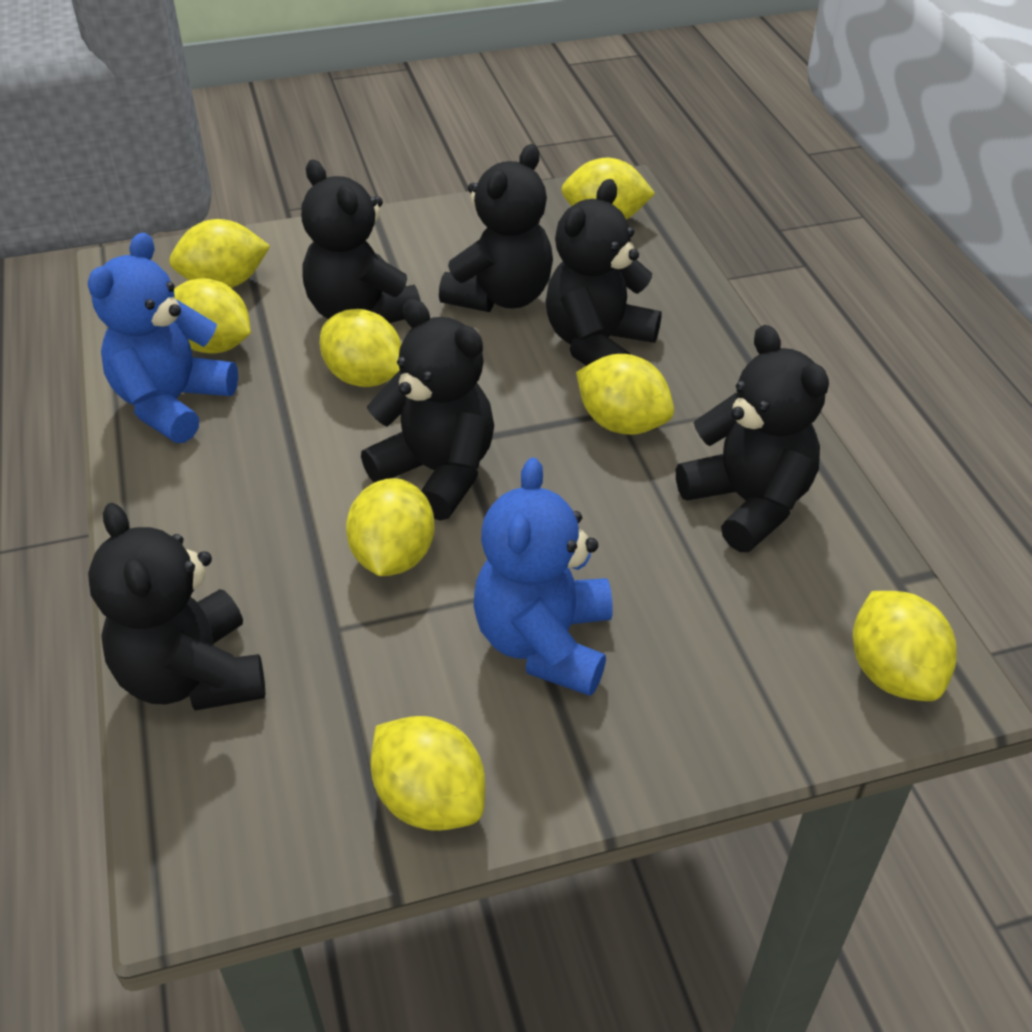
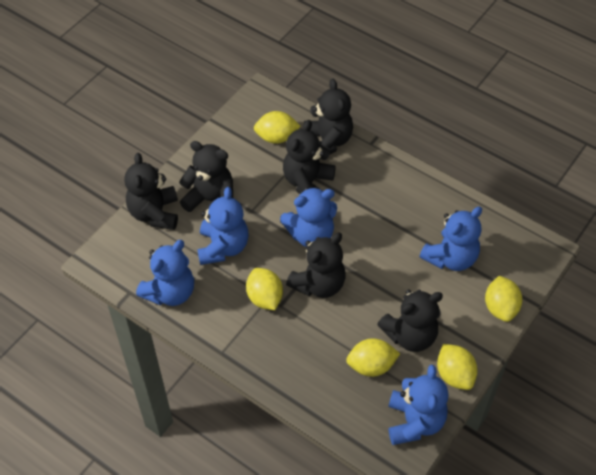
blue teddy bear: [88,232,238,443] [474,457,612,696] = 2 -> [136,240,194,306] [197,187,249,265] [280,187,337,247] [388,365,449,445] [419,206,482,271] = 5
yellow lemon: [169,219,270,288] [174,278,251,354] [320,309,401,387] [346,478,435,576] [370,716,485,831] [561,158,655,219] [576,354,674,435] [853,591,957,701] = 8 -> [246,268,283,310] [254,111,301,144] [346,338,400,377] [437,344,478,390] [485,276,522,322] = 5

